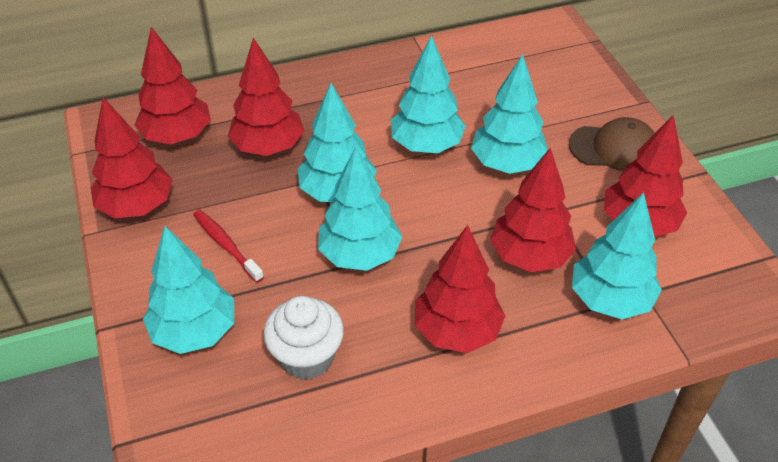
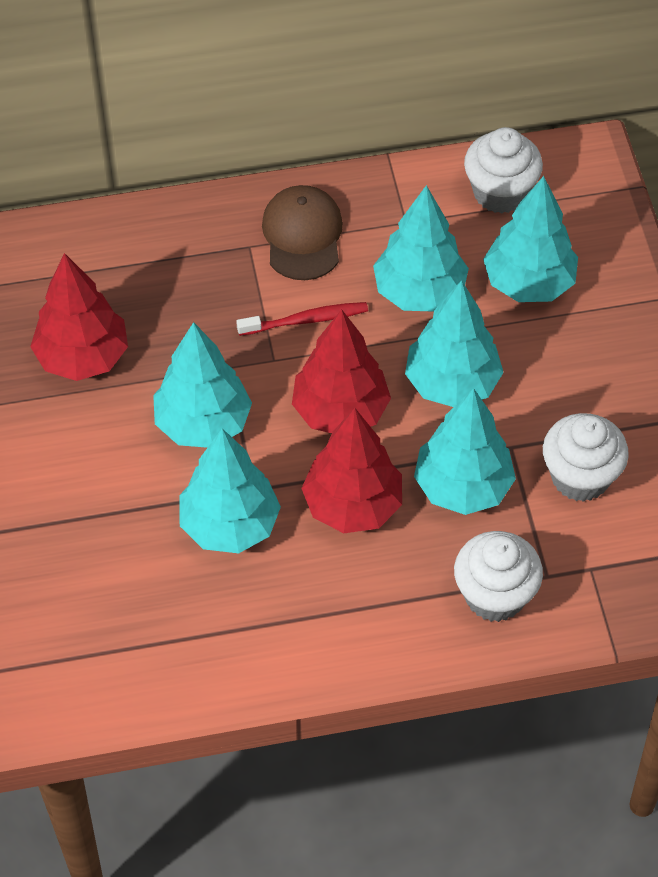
red tree: [91,97,173,218] [135,27,211,144] [228,37,304,156] [415,225,505,353] [490,148,576,272] [604,115,687,237] = 6 -> [30,253,128,381] [292,309,391,433] [301,408,402,533] = 3
white cupcake: [263,296,344,380] = 1 -> [454,531,543,622] [464,127,543,214] [543,413,629,502] = 3

